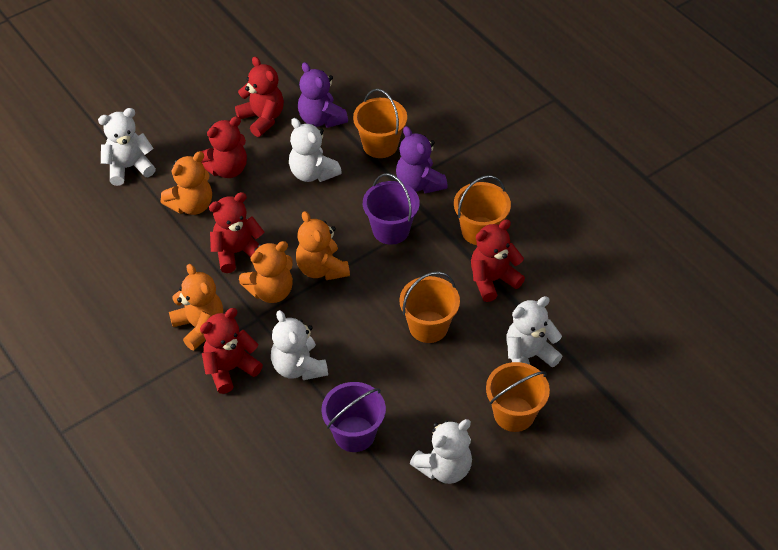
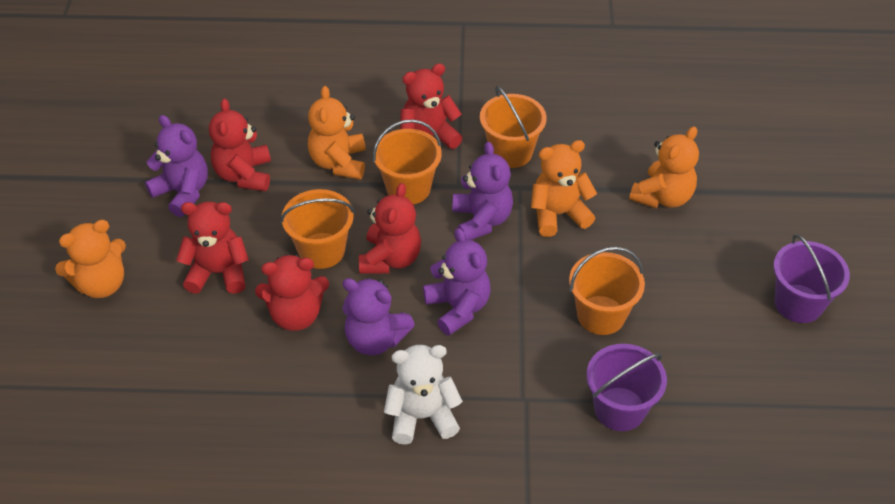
purple teddy bear: [298,62,348,128] [396,126,448,194] = 2 -> [145,115,208,217] [342,278,415,355] [423,228,491,336] [452,142,513,240] = 4
white teddy bear: [98,108,156,186] [271,310,328,380] [289,118,342,182] [410,419,472,484] [506,296,562,367] = 5 -> [384,345,463,445] = 1

